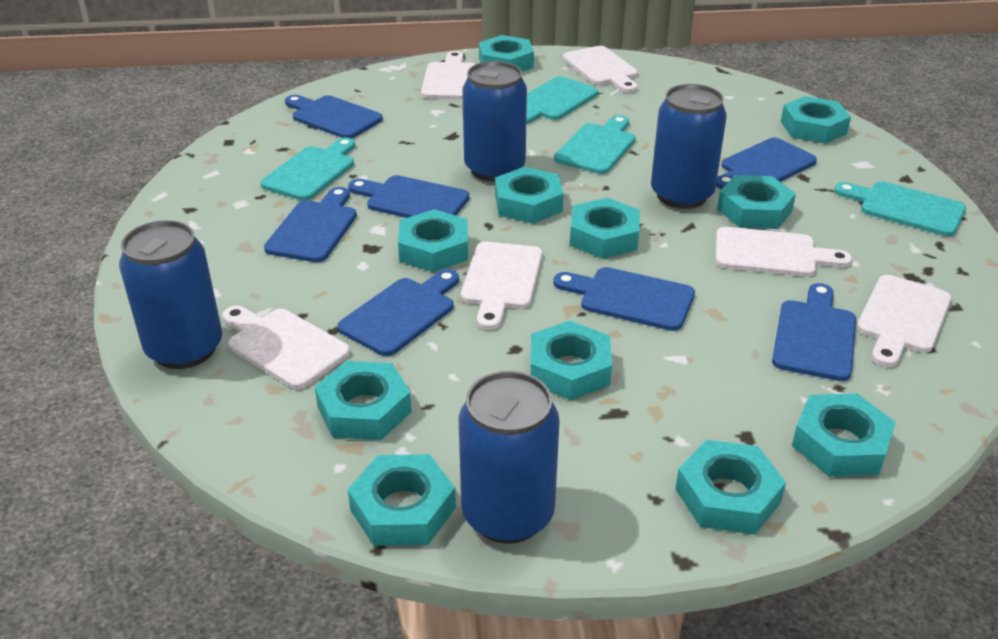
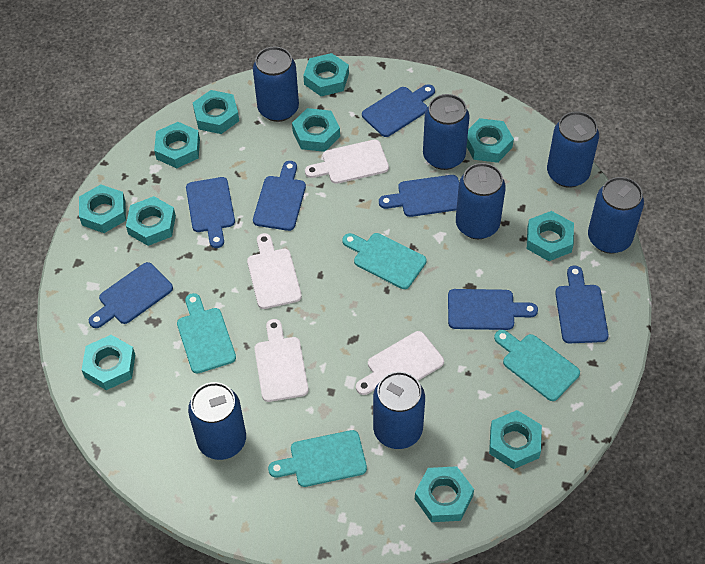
blue can: [119,220,222,369] [458,371,560,544] [462,61,527,182] [651,84,727,209] = 4 -> [188,382,246,460] [253,47,299,122] [373,371,425,449] [423,94,470,170] [456,163,506,239] [547,111,599,188] [588,177,644,254] = 7
white cutting board: [222,306,350,389] [421,51,475,99] [461,242,542,330] [563,46,638,93] [715,227,852,277] [857,275,951,367] = 6 -> [247,233,302,309] [254,319,309,402] [305,140,389,184] [356,331,444,395] = 4

